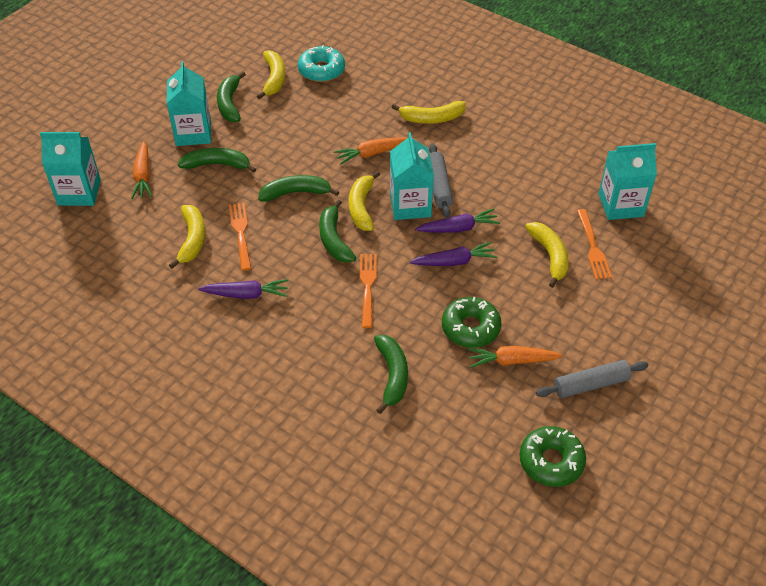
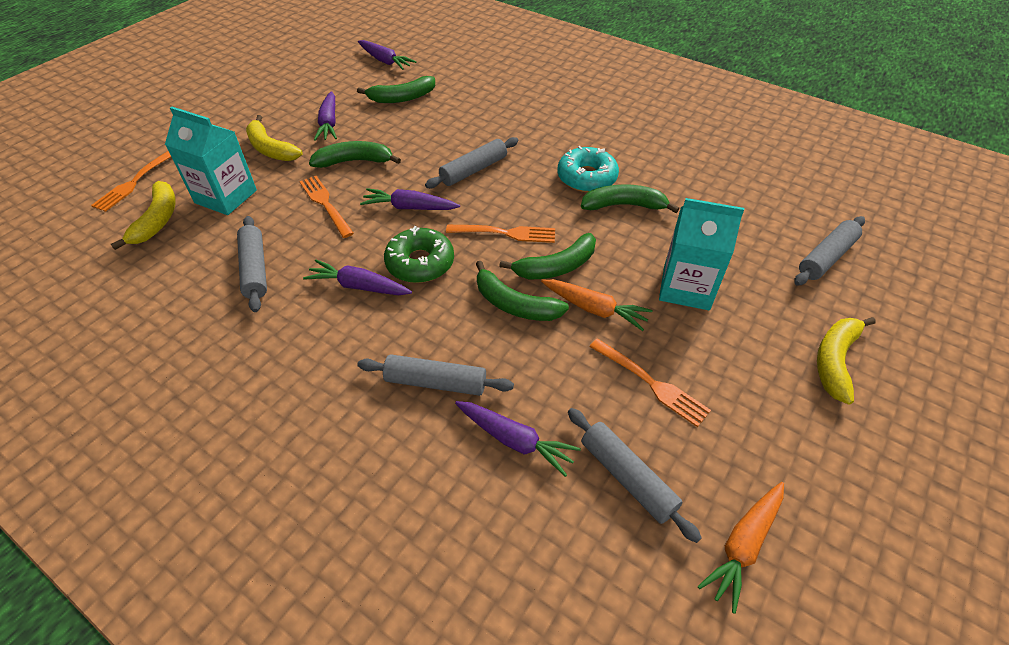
green donut: [442,297,501,348] [519,426,586,487] = 2 -> [384,226,454,283] = 1
grey rolling pin: [429,144,453,218] [536,360,648,398] = 2 -> [237,216,267,312] [357,354,514,396] [425,137,518,188] [568,408,702,543] [794,216,865,286] = 5
orange carrot: [131,141,152,199] [334,137,407,165] [467,346,563,368] = 3 -> [541,279,652,331] [698,482,784,614] = 2
orange fork: [229,203,251,271] [360,254,377,328] [577,209,612,280] = 3 -> [91,151,171,212] [299,176,354,238] [446,225,555,243] [589,338,711,427] = 4
purple carrot: [198,279,288,299] [410,242,497,266] [415,208,500,233] = 3 -> [303,260,412,295] [314,91,337,141] [358,40,416,70] [360,188,460,210] [455,401,581,477] = 5
turquoise carton: [40,132,101,206] [166,61,211,146] [390,132,434,220] [598,143,657,220] = 4 -> [165,106,257,215] [659,198,744,310] = 2
yellow banana: [169,205,205,269] [257,50,286,99] [349,171,380,231] [391,101,466,124] [525,222,569,288] = 5 -> [111,181,176,250] [246,115,303,161] [817,317,876,405] = 3

